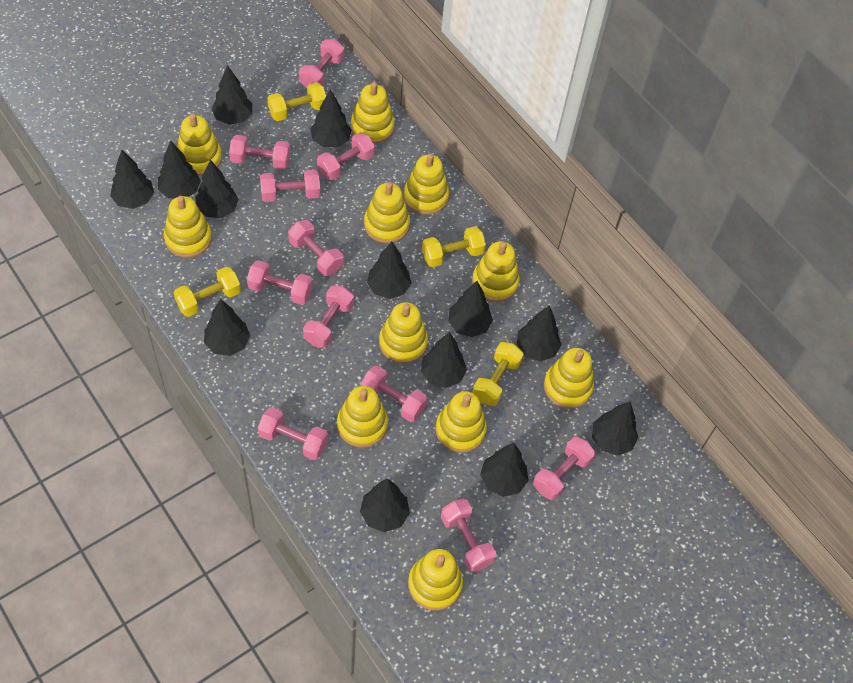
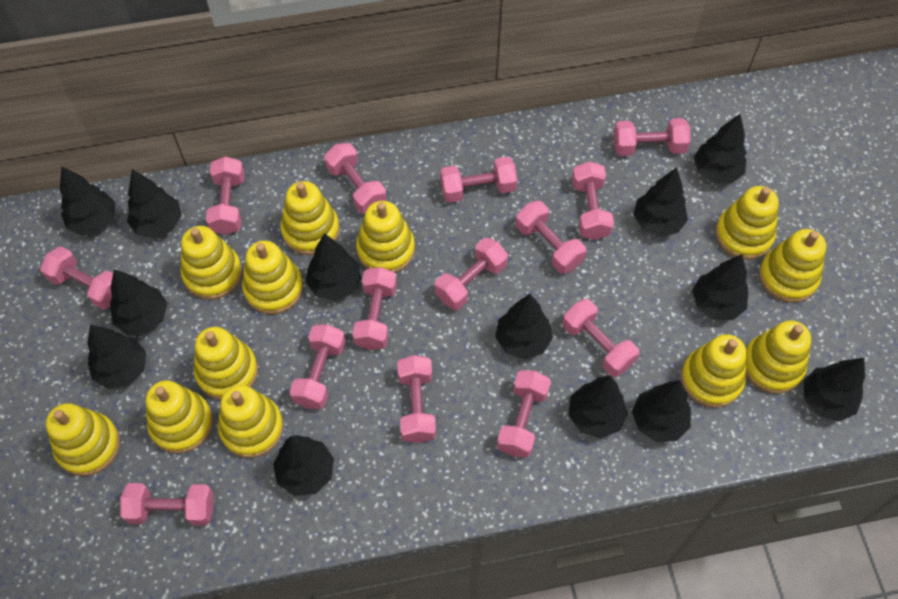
pink dumbbell: [229,135,290,170] [247,260,313,305] [258,407,328,460] [260,170,320,202] [288,220,344,277] [299,39,344,88] [303,285,354,348] [317,132,375,181] [361,365,427,422] [441,499,496,572] [533,437,595,500] = 11 -> [40,246,113,309] [120,483,213,526] [206,156,245,235] [290,324,346,409] [324,143,386,214] [352,267,397,350] [397,355,436,443] [435,238,508,310] [440,156,517,203] [497,370,551,458] [516,201,586,274] [562,299,639,377] [572,161,614,240] [614,118,691,156] = 14
yellow dumbbell: [174,266,241,317] [267,82,326,121] [422,226,486,267] [472,342,524,406] = 4 -> none = 0
yellow stacking toy: [164,196,212,258] [177,113,222,176] [337,386,388,448] [351,82,394,144] [364,182,410,243] [379,302,428,364] [404,153,449,215] [408,549,463,611] [436,391,487,453] [472,241,520,302] [544,348,594,409] = 11 -> [46,403,120,476] [146,380,213,454] [181,226,242,299] [194,327,258,400] [218,385,284,458] [242,241,303,314] [281,181,340,255] [356,201,415,273] [681,334,747,408] [716,186,779,260] [746,320,811,394] [759,229,826,303] = 12

